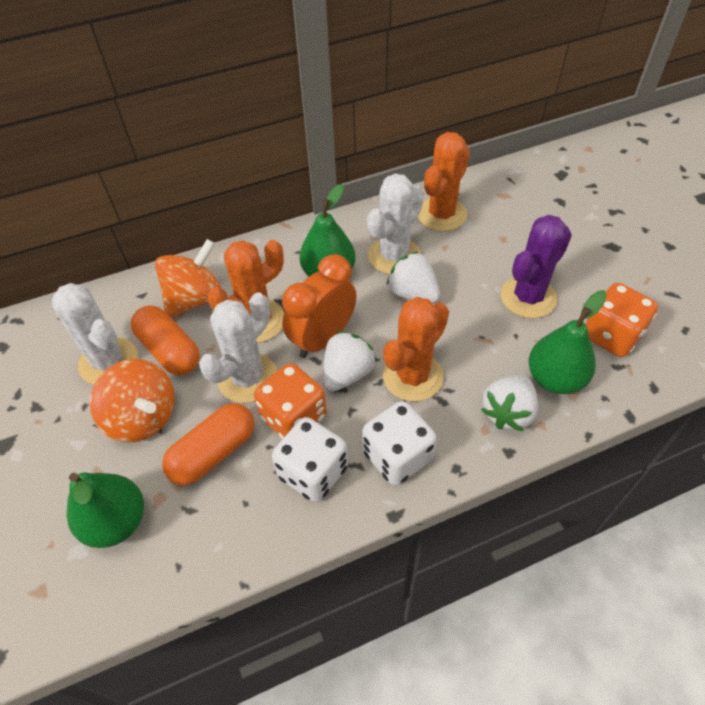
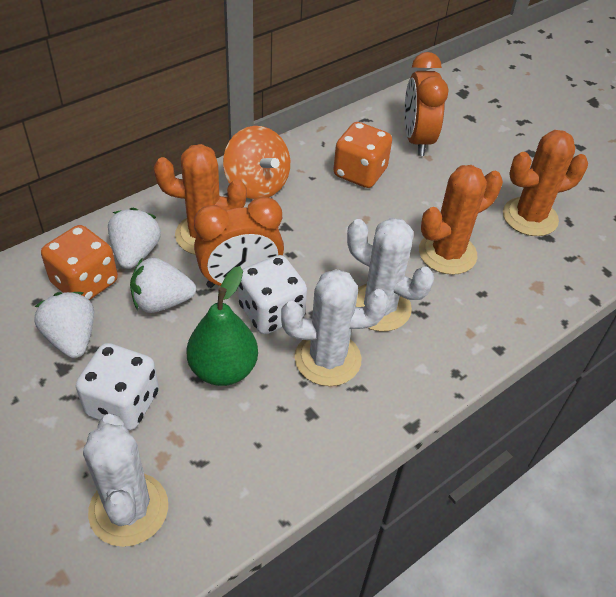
green pear: [67,473,144,548] [299,184,355,276] [529,290,607,394] = 3 -> [186,266,258,386] = 1
orange capsule: [131,306,200,375] [162,403,255,485] = 2 -> none = 0
orange clock: [282,254,357,358] = 1 -> [194,196,284,288] [404,52,449,156] = 2
orange spinning top: [90,359,175,442] [155,239,221,318] = 2 -> [223,126,290,200] = 1
purple cactus: [501,215,572,318] = 1 -> none = 0

